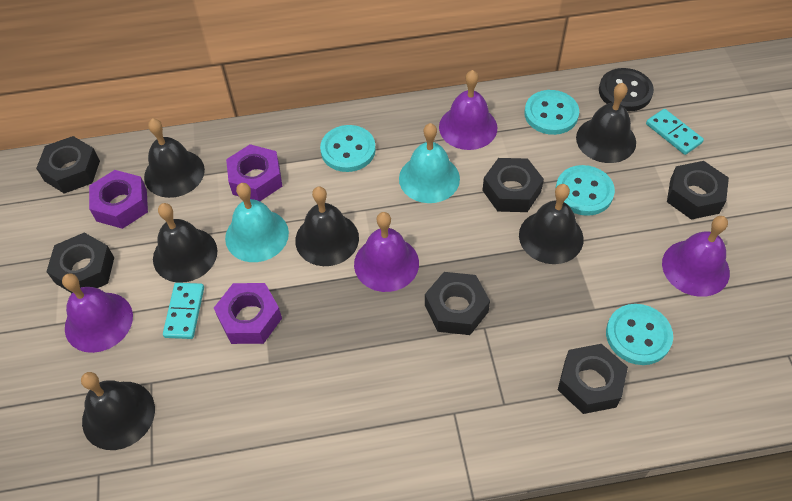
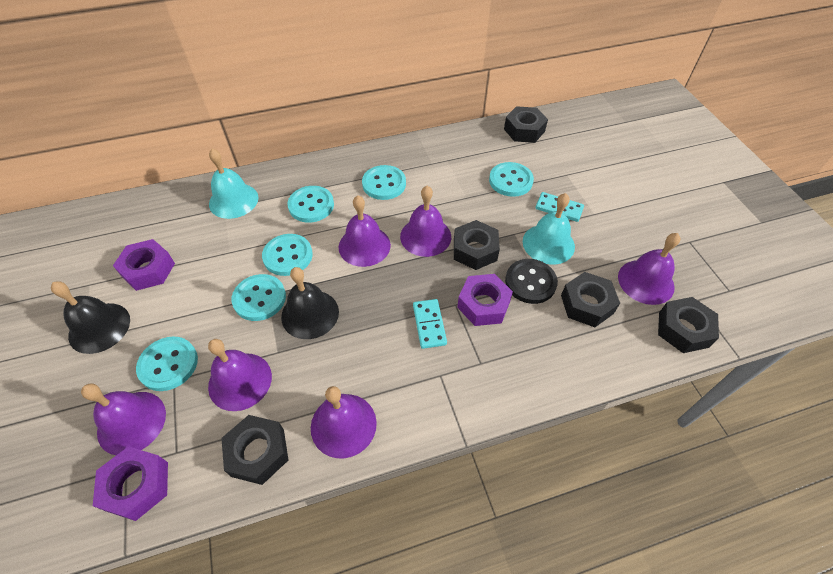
black bell: [81,372,155,450] [144,118,205,198] [153,203,218,283] [295,186,359,266] [519,184,584,264] [576,83,636,163] = 6 -> [51,281,130,354] [281,267,339,339] = 2
black nut: [36,136,100,194] [46,233,114,293] [425,272,490,335] [482,158,544,212] [558,344,628,414] [667,161,729,220] = 6 -> [221,415,288,485] [454,220,500,270] [504,106,548,143] [561,272,620,327] [658,297,719,353] = 5
purple bell: [62,273,133,353] [354,212,419,292] [439,70,497,150] [662,216,730,297] = 4 -> [81,384,166,455] [208,339,272,411] [311,386,377,458] [338,196,391,267] [400,186,451,257] [618,233,681,305] = 6
turquoise button: [320,125,376,172] [524,90,579,135] [556,165,615,216] [606,304,673,365] = 4 -> [136,336,198,391] [232,274,286,321] [262,234,313,276] [287,186,334,222] [362,165,406,200] [489,162,534,197] = 6

